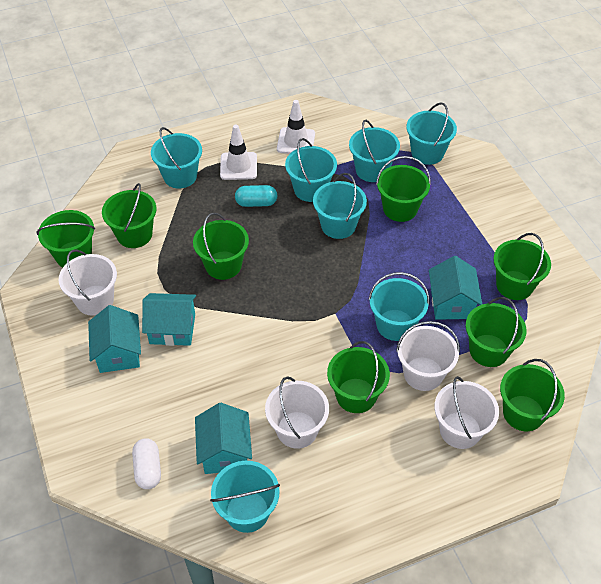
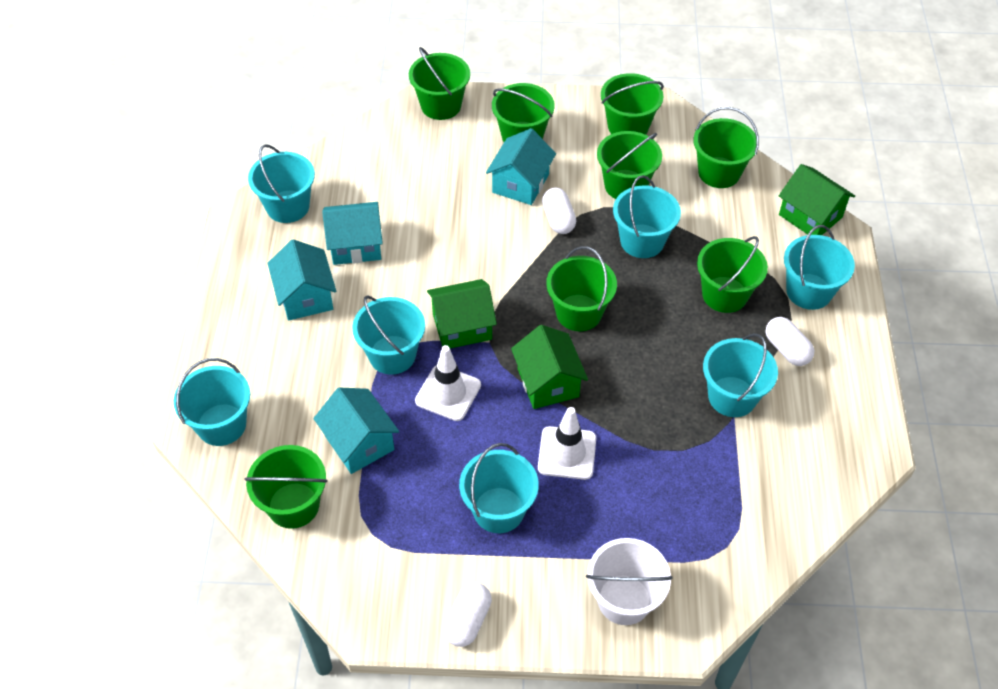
green house: none = 0 -> [427,279,497,348] [511,325,588,409] [779,164,855,235] = 3
turquoise capsule: [235,185,278,207] = 1 -> none = 0
white bucket: [59,249,117,316] [265,376,329,449] [396,321,460,391] [434,376,499,449] = 4 -> [586,538,672,625] = 1
white capsule: [132,438,161,489] = 1 -> [444,583,492,647] [542,188,576,234] [766,317,815,366] = 3

